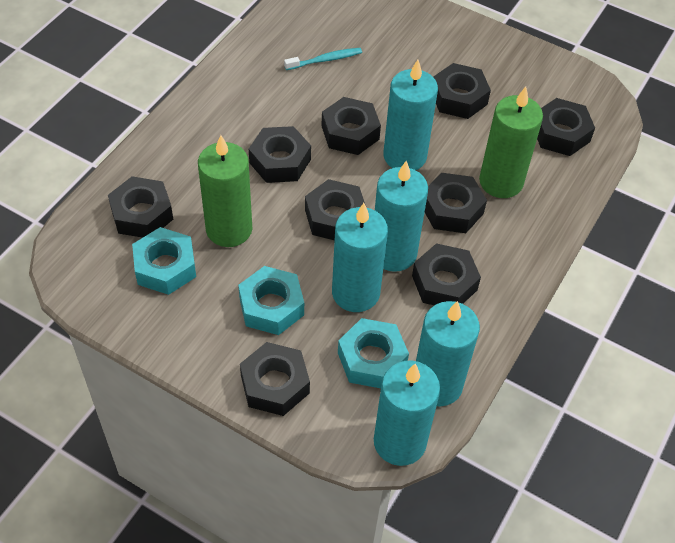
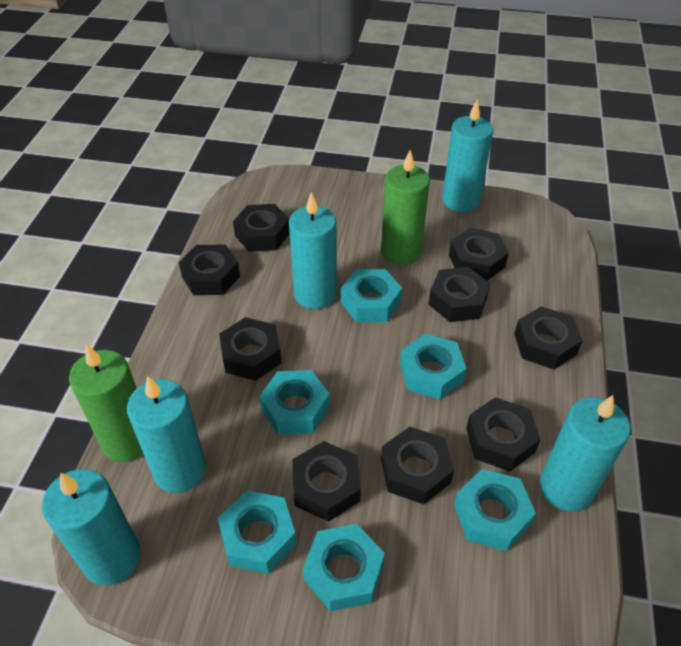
turquoise nut: [132,227,196,295] [238,266,304,335] [338,318,409,388] = 3 -> [218,491,297,574] [259,370,330,435] [303,524,385,611] [341,269,402,322] [400,334,467,400] [454,469,536,551] = 6
turquoise toothbrush: [284,48,362,70] = 1 -> none = 0

